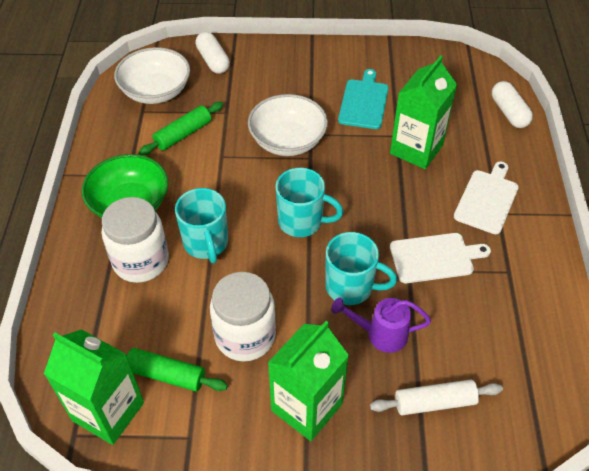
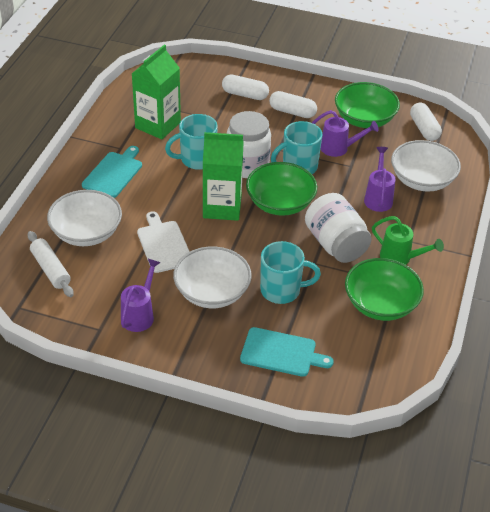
green bowl: [82,154,168,218] = 1 -> [246,162,317,216] [335,82,400,128] [345,258,424,321] = 3
green carton: [44,329,144,445] [268,321,349,441] [390,55,457,169] = 3 -> [132,44,181,139] [203,132,244,221] = 2
green rolling pin: [126,348,228,391] [139,102,223,155] = 2 -> none = 0
green watering can: none = 0 -> [372,216,444,265] = 1
purple watering can: [331,298,431,353] = 1 -> [121,259,161,332] [312,110,379,157] [364,147,396,212] = 3
turquoise cutting board: [338,69,388,129] = 1 -> [82,146,142,198] [240,327,334,377] = 2
white bowl: [114,47,190,104] [248,94,328,156] = 2 -> [47,190,122,246] [173,246,252,308] [391,140,461,191] = 3
white capsule: [195,32,230,74] [492,81,533,128] = 2 -> [222,74,269,100] [269,91,317,118] [410,103,442,141] = 3
white cutting board: [390,233,491,283] [454,161,519,234] = 2 -> [137,211,190,273] = 1

